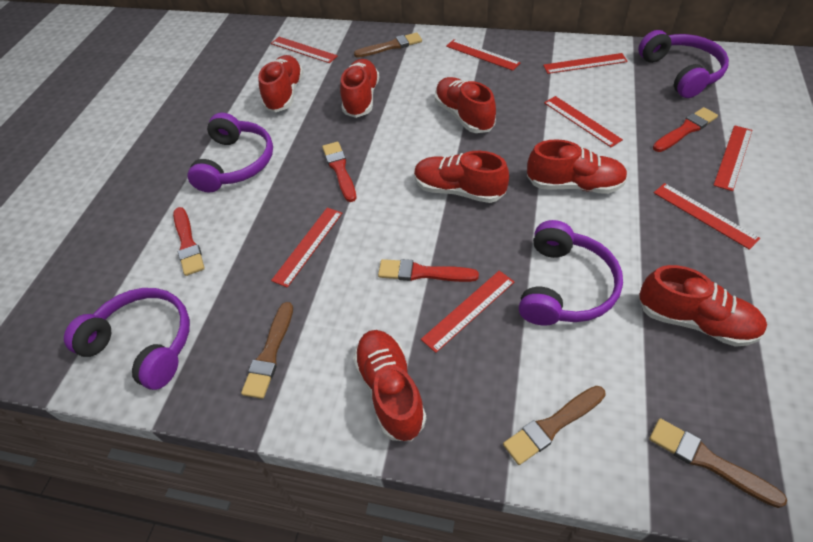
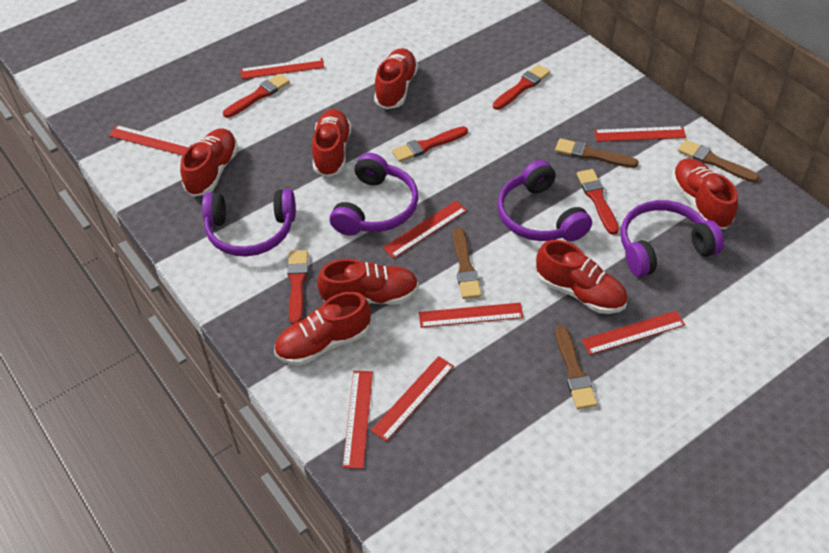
red brush: [173,207,205,276] [322,142,356,202] [378,259,479,282] [653,107,718,152] = 4 -> [223,74,290,118] [287,250,308,325] [392,126,468,162] [493,64,550,110] [577,169,619,235] = 5

